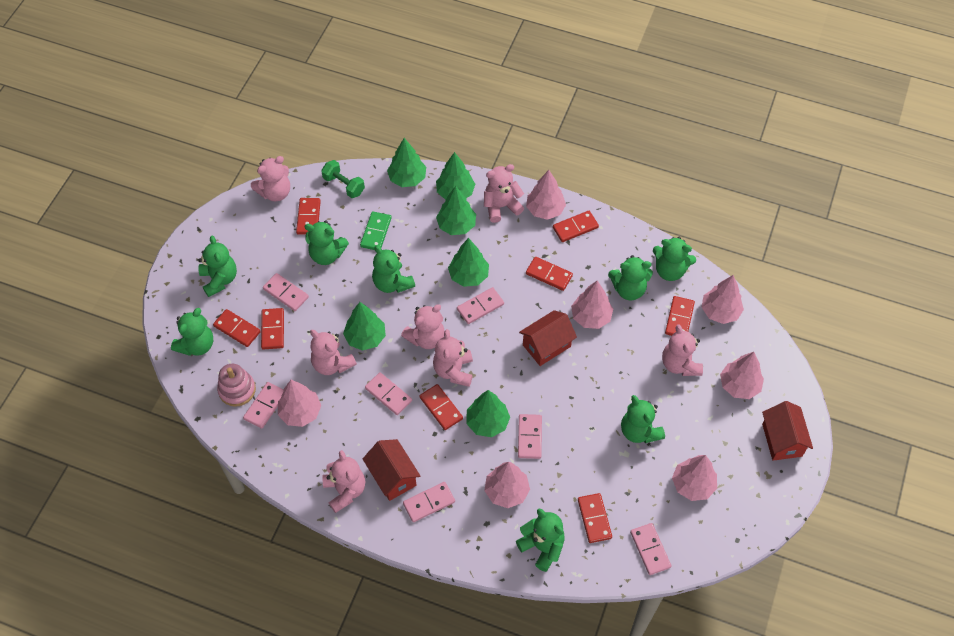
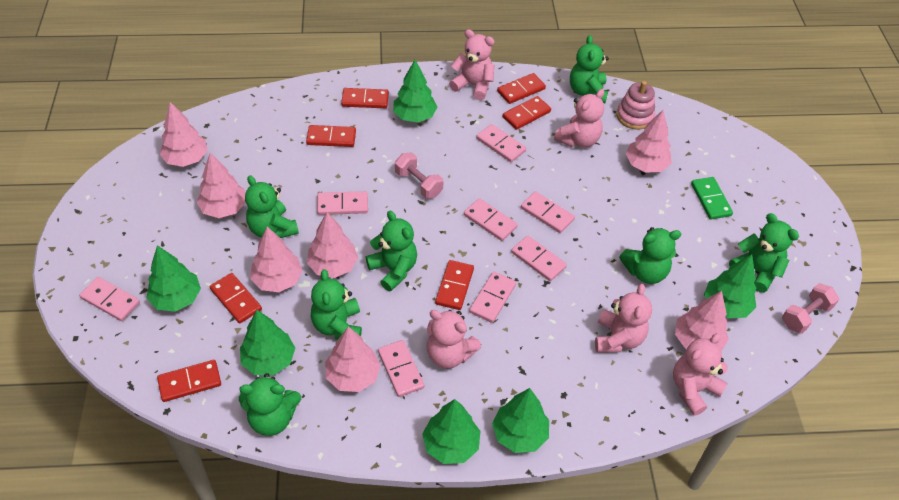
green dumbbell: [321,160,365,198] = 1 -> none = 0
green teddy bear: [171,308,213,356] [198,236,237,297] [304,220,349,265] [372,245,415,293] [516,509,565,572] [608,255,653,301] [621,395,665,443] [653,237,696,281] = 8 -> [239,373,301,436] [245,175,299,238] [311,269,362,340] [366,211,417,292] [570,35,609,103] [619,227,681,284] [729,213,799,293] = 7
pink domino: [243,382,283,429] [263,273,309,311] [365,372,412,415] [403,482,455,522] [457,287,504,324] [518,414,542,459] [630,523,671,575] = 7 -> [79,277,140,321] [317,191,368,215] [378,340,424,397] [464,198,518,241] [469,272,516,323] [476,124,526,162] [511,236,567,281] [521,191,575,233] = 8
pink dumbbell: none = 0 -> [395,152,444,199] [782,283,839,334] = 2
pink teddy bear: [251,156,290,201] [310,330,357,375] [322,450,365,513] [401,304,444,349] [433,329,473,387] [484,164,524,223] [662,324,703,376] = 7 -> [427,310,481,369] [449,29,494,100] [554,89,604,148] [595,284,652,352] [673,333,728,416] = 5
red domino: [213,309,261,347] [261,308,284,349] [296,198,321,235] [420,384,463,430] [526,257,573,291] [553,211,599,242] [578,493,612,543] [665,296,695,336] = 8 -> [157,360,221,402] [210,273,262,323] [306,125,356,147] [341,88,389,108] [435,260,474,310] [497,73,546,104] [502,96,551,130] = 7
red house: [363,439,420,501] [519,310,577,366] [762,401,813,461] = 3 -> none = 0

